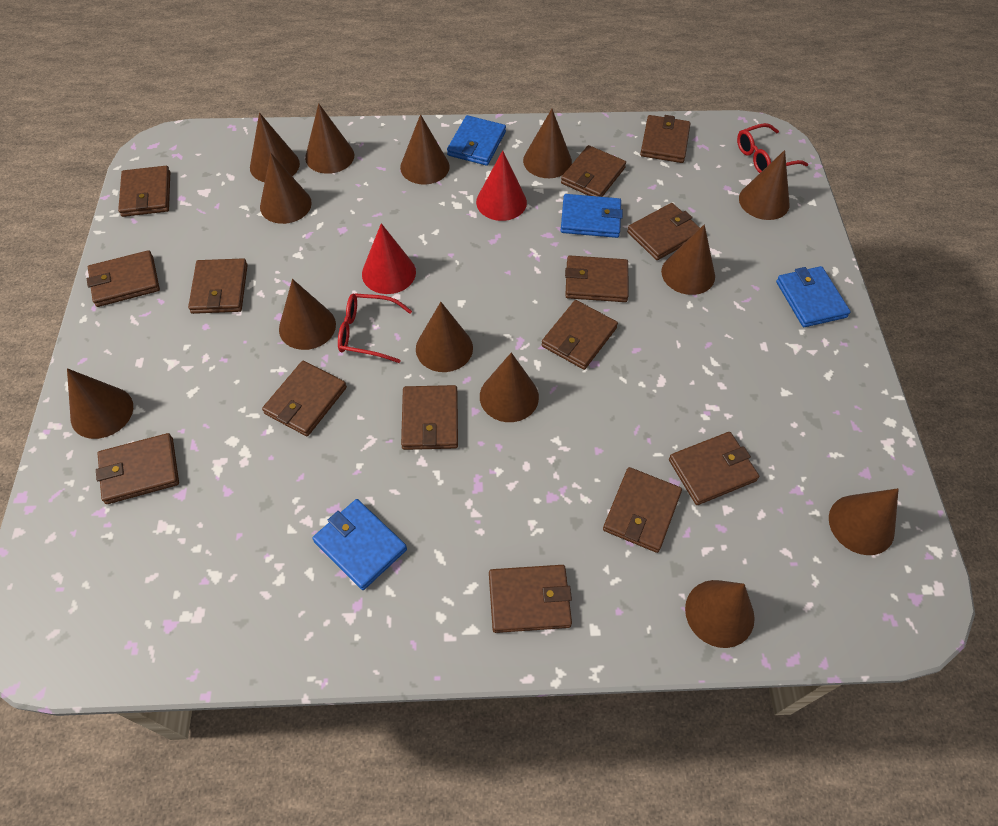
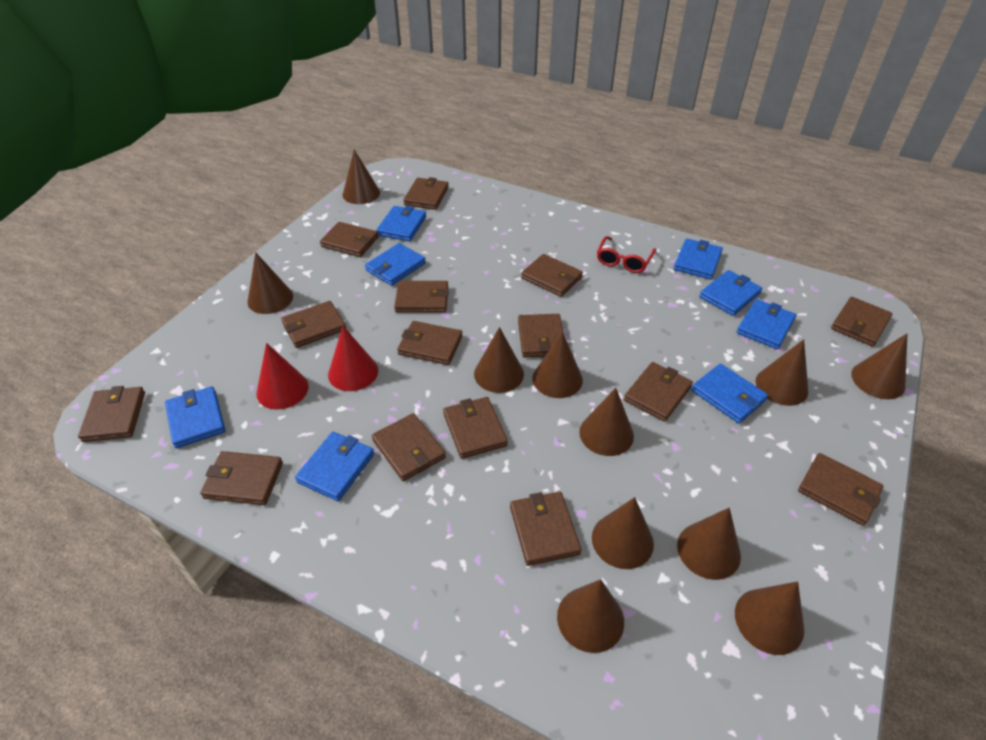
blue wallet: [312,499,407,590] [447,115,506,166] [561,194,623,238] [776,266,851,327] = 4 -> [165,386,225,448] [295,432,374,501] [365,243,426,286] [376,206,426,242] [674,238,723,279] [691,364,768,423] [699,270,762,316] [737,299,796,349] = 8
brown cone: [67,368,133,439] [250,113,300,182] [260,153,312,224] [279,279,336,350] [305,103,354,174] [400,114,450,185] [416,302,473,372] [480,352,539,422] [523,109,572,178] [661,224,715,295] [685,580,755,648] [739,150,790,220] [829,488,899,555] = 13 -> [248,252,293,314] [343,150,380,204] [474,327,524,393] [532,332,583,398] [557,579,624,653] [579,388,634,456] [592,497,654,569] [677,508,741,580] [735,581,804,655] [755,339,808,406] [851,334,907,399] = 11
brown wallet: [87,250,160,307] [96,433,179,504] [118,166,170,217] [188,258,248,314] [262,361,347,436] [401,385,458,450] [489,565,572,633] [541,300,618,370] [561,145,626,197] [565,256,629,302] [603,467,682,553] [627,203,700,260] [640,115,690,163] [669,432,759,505] = 14 -> [78,386,145,442] [200,451,283,505] [281,301,346,348] [320,222,379,257] [372,413,446,481] [394,281,449,313] [397,321,463,365] [403,177,449,210] [443,397,508,459] [510,492,581,566] [518,314,564,358] [521,254,583,297] [624,362,693,422] [798,453,883,526] [831,297,892,347] = 15
red glasses: [338,293,412,363] [737,123,808,173] = 2 -> [597,236,656,273] = 1

